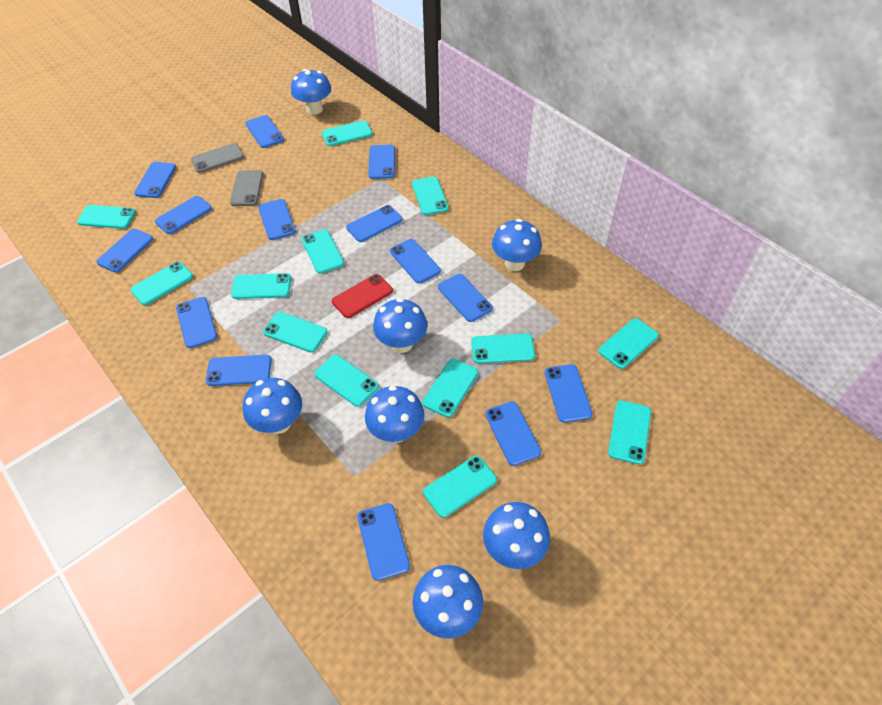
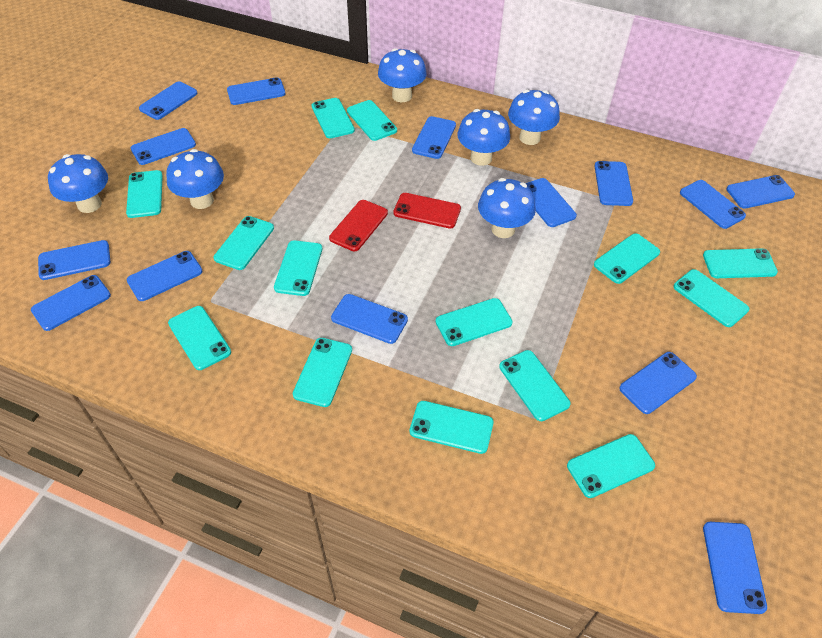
blue mushroom: [243,378,302,434] [291,69,331,115] [365,386,424,443] [373,298,427,353] [413,565,483,639] [483,502,550,569] [492,219,542,271] = 7 -> [48,154,108,213] [166,149,224,209] [378,48,427,102] [457,109,510,166] [478,178,536,238] [508,90,560,145] = 6
grey phone: [191,143,244,173] [230,170,263,206] = 2 -> none = 0
red phone: [332,274,393,318] = 1 -> [329,200,388,251] [393,193,461,229] = 2
turquoise phone: [77,205,136,229] [130,261,193,305] [231,273,291,299] [263,312,328,352] [301,229,344,274] [314,354,379,407] [322,120,372,146] [412,176,449,215] [422,359,478,418] [423,456,497,518] [471,333,535,364] [598,318,659,369] [608,401,651,465] = 13 -> [126,170,163,218] [168,306,231,370] [214,216,274,270] [274,240,322,296] [293,338,352,407] [312,98,355,138] [347,100,397,141] [410,401,494,454] [436,298,513,346] [499,350,571,421] [567,434,655,498] [594,233,660,284] [674,269,749,327] [703,248,778,278] = 14

